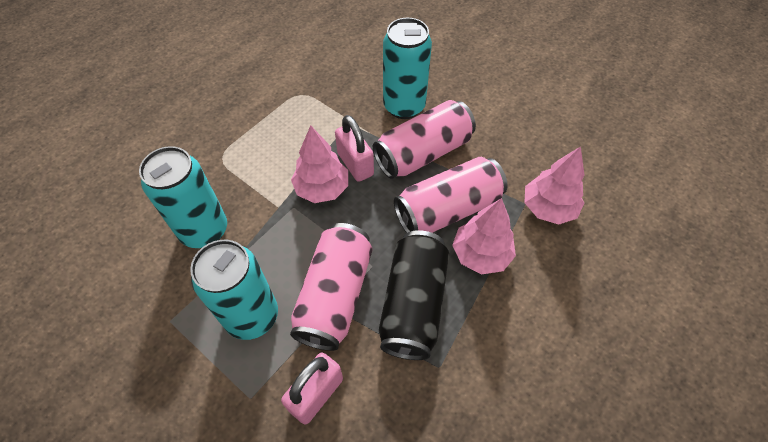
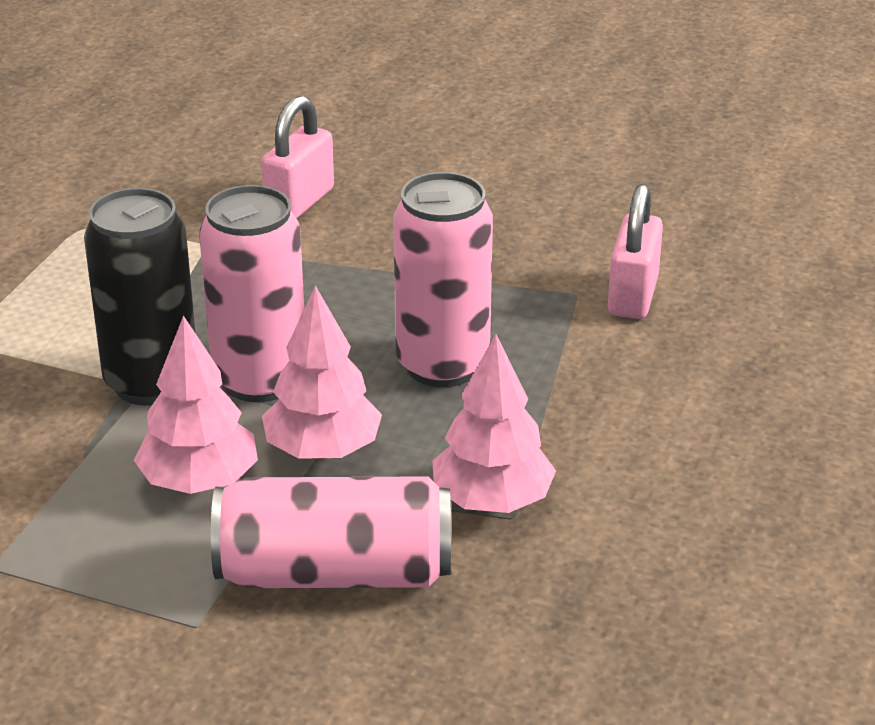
turquoise can: [139,146,227,248] [190,240,278,340] [383,18,432,119] = 3 -> none = 0

